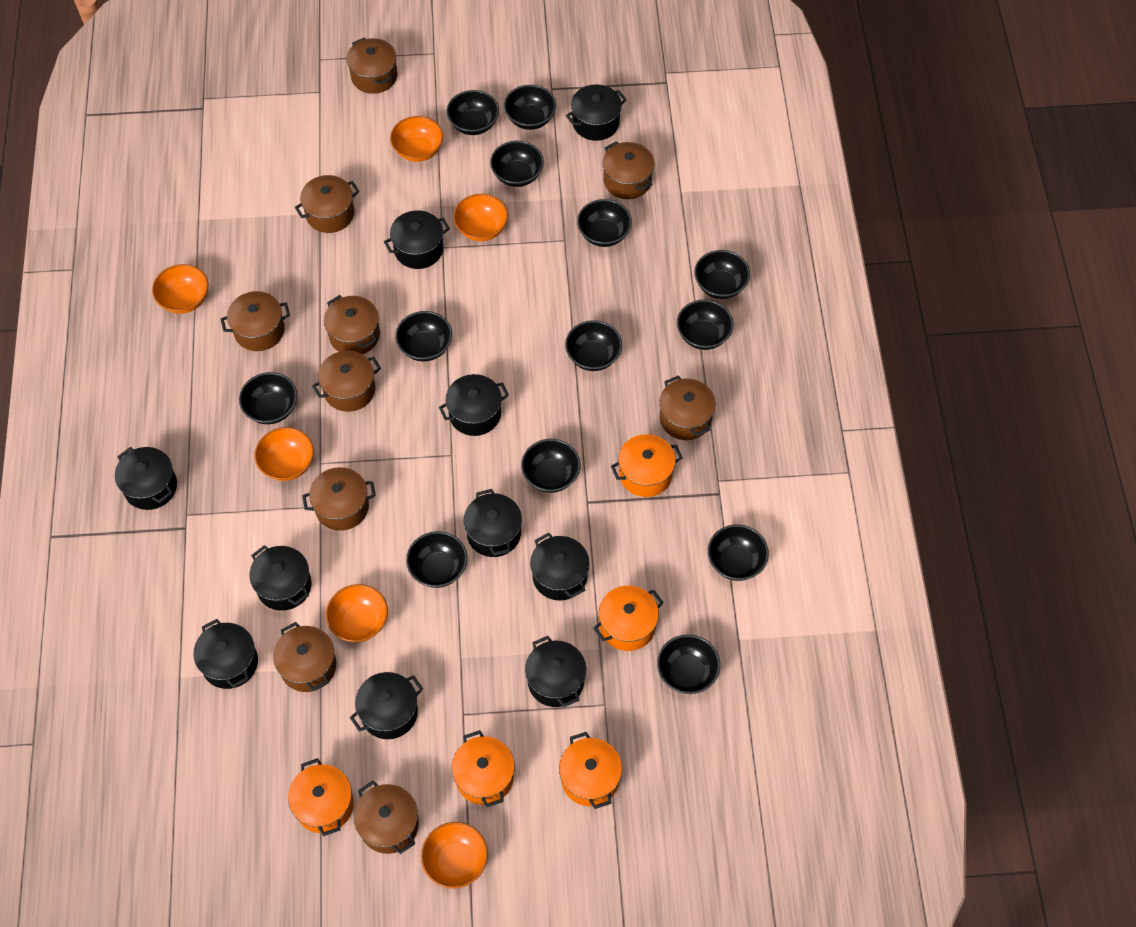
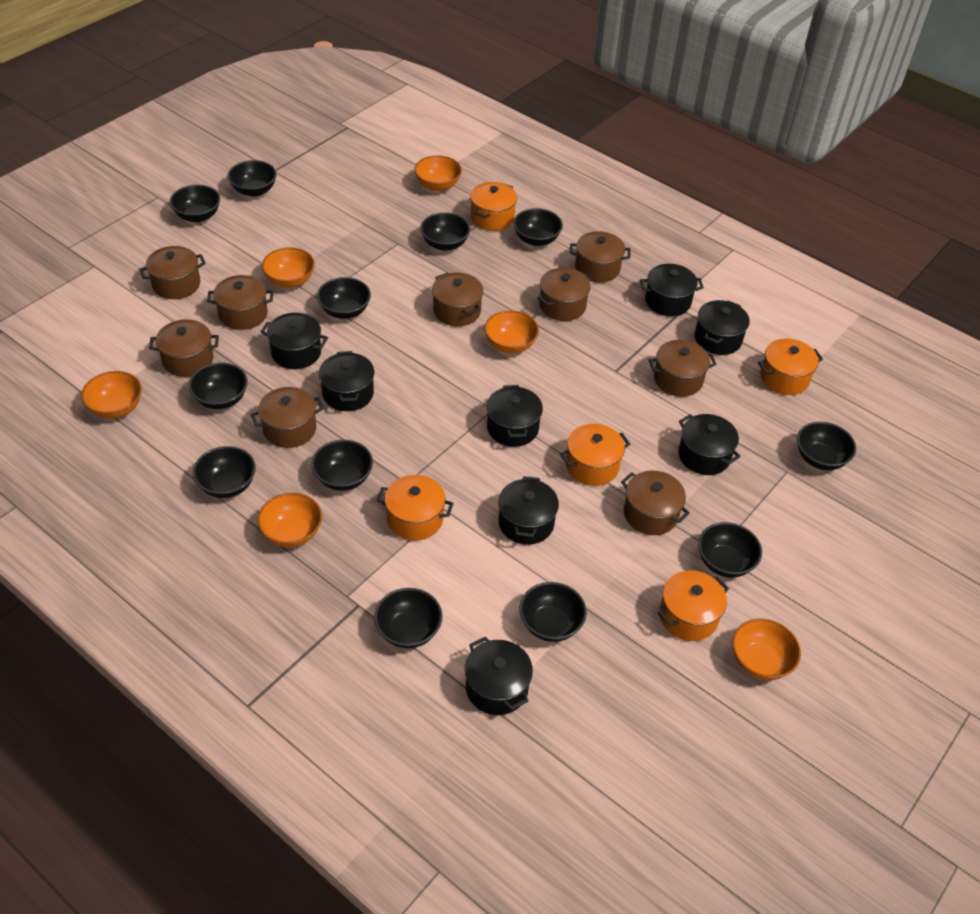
black bowl: [239,372,297,424] [395,311,452,362] [406,531,467,588] [446,90,499,135] [490,141,544,187] [504,85,556,130] [521,439,580,493] [565,320,622,371] [577,199,632,247] [657,635,720,694] [677,300,734,350] [694,250,750,299] [708,525,769,581] = 13 -> [170,185,220,222] [189,363,248,409] [193,446,256,498] [228,160,277,197] [311,440,373,491] [317,277,371,319] [374,588,443,648] [420,212,470,251] [513,208,563,246] [520,582,587,642] [698,522,762,578] [797,422,856,470] = 12
black pot: [115,447,177,510] [193,619,258,689] [249,545,312,611] [350,672,423,739] [384,210,450,269] [439,374,509,436] [463,489,522,557] [525,636,586,707] [530,533,590,601] [566,85,627,141] = 10 -> [261,313,328,369] [319,351,374,411] [465,636,533,715] [487,385,543,447] [498,476,559,545] [640,264,704,316] [678,414,741,475] [694,300,750,355] = 8
brown pot: [221,291,290,351] [273,622,336,692] [295,175,360,233] [302,467,376,531] [312,351,381,412] [324,295,380,354] [347,37,397,94] [354,781,419,854] [603,141,655,199] [659,376,716,440] = 10 -> [139,246,206,299] [149,319,219,377] [207,275,274,330] [251,387,324,448] [432,272,483,326] [538,268,592,321] [570,231,631,283] [621,470,690,535] [649,340,717,397] = 9

